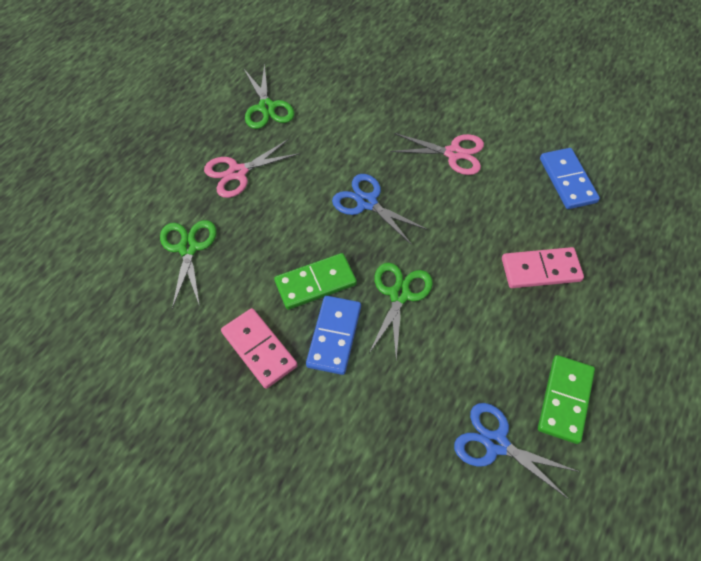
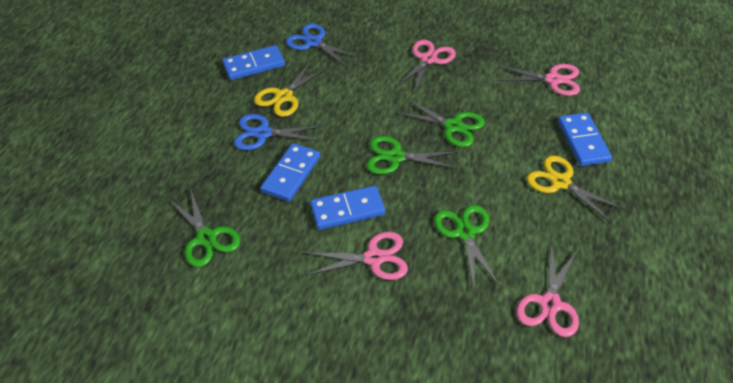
blue domino: [306,296,361,375] [540,148,600,209] = 2 -> [222,45,285,80] [261,143,321,201] [310,186,385,230] [558,113,612,166] = 4
green domino: [274,253,357,310] [538,355,595,444] = 2 -> none = 0
green scissors: [160,220,217,309] [244,63,295,129] [369,263,433,360] = 3 -> [170,190,241,267] [367,136,458,175] [396,99,485,147] [434,205,500,287] = 4
pink domino: [221,308,298,389] [502,247,584,288] = 2 -> none = 0
pink scissors: [204,139,300,198] [390,133,484,175] = 2 -> [304,232,408,280] [396,40,456,95] [497,64,580,96] [516,243,579,337] = 4
yellow scissors: none = 0 -> [254,61,327,117] [527,156,625,223] = 2

